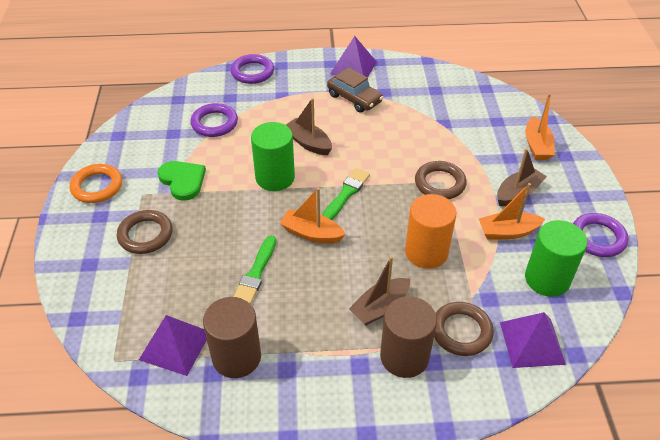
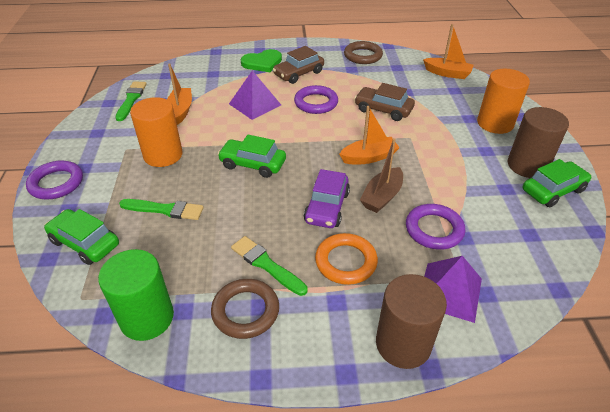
brown boat: [286,98,332,155] [349,256,410,326] [497,148,547,206] = 3 -> [360,138,403,213] = 1
brown car: [327,67,383,112] = 1 -> [273,46,324,84] [355,83,415,121] = 2
brown ring: [117,210,173,254] [415,161,467,199] [434,302,494,356] = 3 -> [211,279,279,339] [344,41,383,64] = 2
green brush: [233,236,276,304] [322,168,370,220] = 2 -> [115,81,147,121] [119,199,204,220] [231,236,308,296] = 3
green car: none = 0 -> [44,209,119,265] [218,135,286,178] [523,159,591,207] = 3
green cylinder: [251,122,295,191] [525,220,587,297] = 2 -> [98,249,174,341] = 1
orange cylinder: [405,194,456,269] = 1 -> [130,97,183,167] [477,69,530,134] = 2
purple car: none = 0 -> [304,169,350,228] = 1
purple pyramid: [139,315,207,376] [330,36,377,77] [500,312,566,368] = 3 -> [229,70,281,120] [424,256,482,323] = 2

